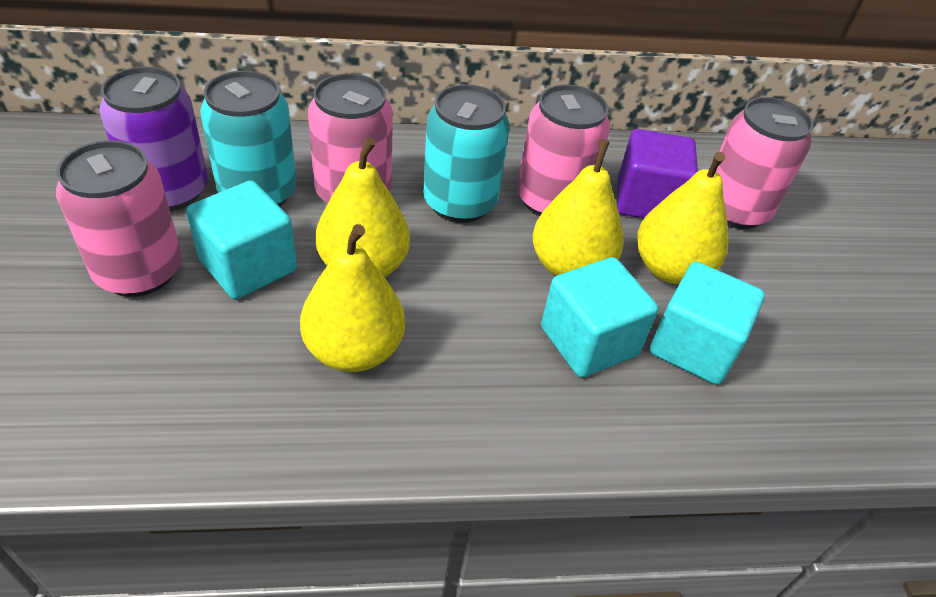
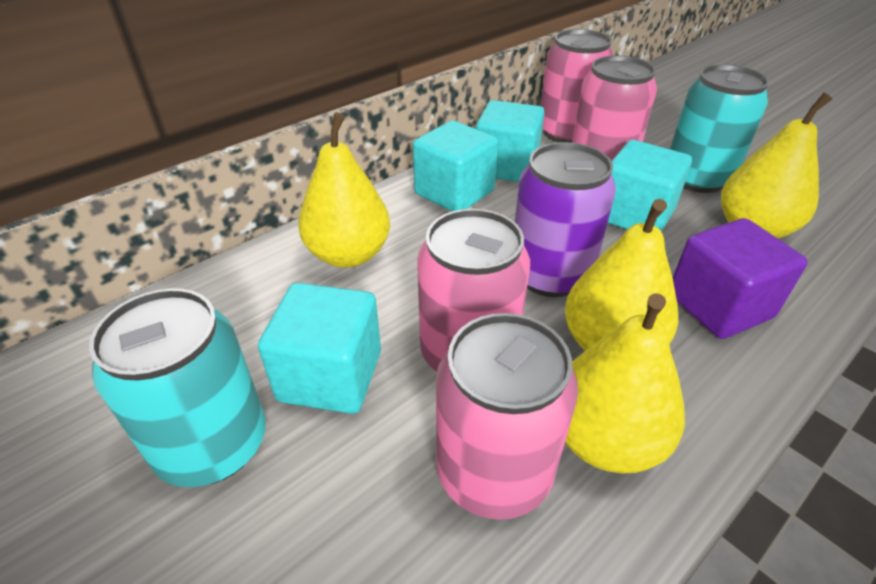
turquoise cube: [186,180,297,299] [541,257,658,378] [650,262,765,385] = 3 -> [258,283,381,414] [413,121,498,211] [476,100,545,182] [608,140,692,232] = 4

